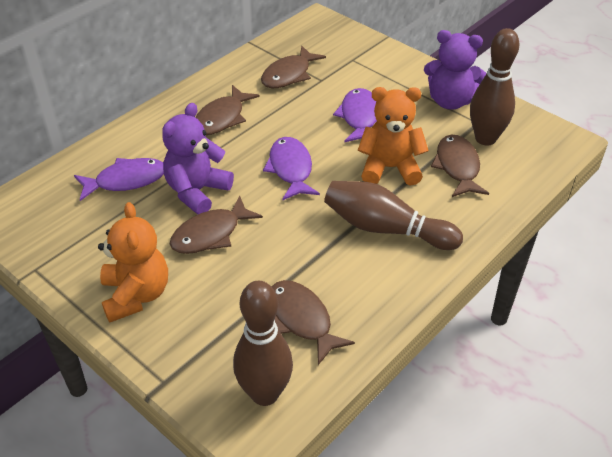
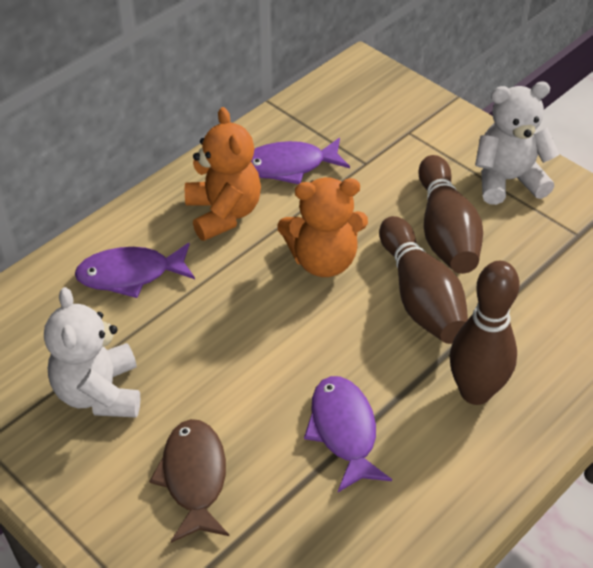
brown fish: [170,196,263,254] [195,85,260,135] [261,46,326,88] [272,280,355,365] [431,134,489,197] = 5 -> [149,419,229,543] = 1
purple teddy bear: [162,103,234,215] [424,30,486,110] = 2 -> none = 0
white teddy bear: none = 0 -> [44,287,140,418] [475,82,560,205] = 2

